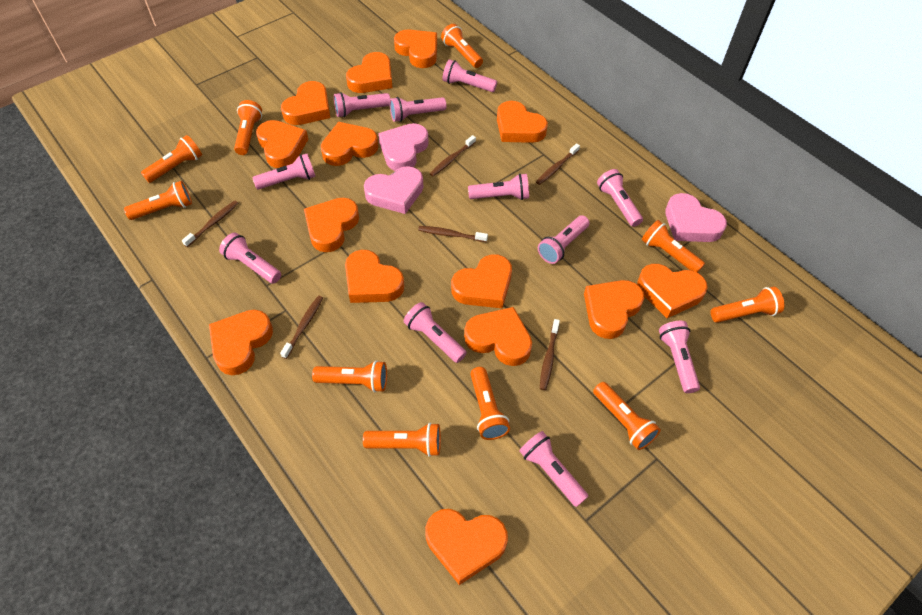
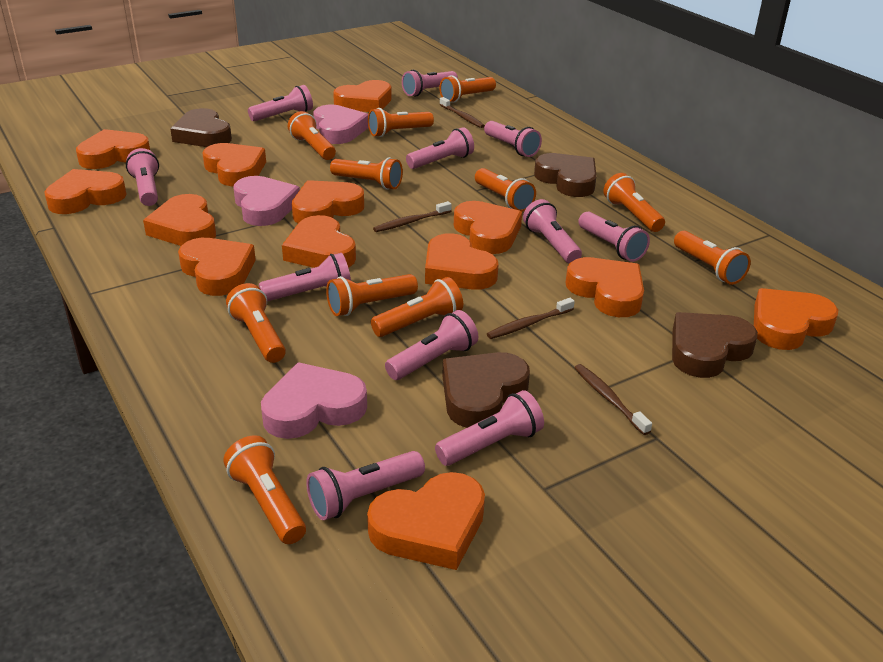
brown heart: none = 0 -> [170,108,232,147] [442,352,530,428] [534,153,597,197] [672,312,758,378] = 4
brown toothbrush: [182,201,239,247] [280,296,323,359] [418,226,488,242] [430,135,476,176] [536,143,580,185] [540,319,560,390] = 6 -> [373,201,452,232] [439,97,485,128] [487,298,575,339] [574,364,652,435] = 4
orange flashlight: [124,181,192,220] [141,135,202,183] [234,100,262,155] [312,360,387,392] [363,423,441,457] [441,24,483,68] [470,367,510,440] [593,382,661,450] [642,220,705,273] [711,287,784,323] = 10 -> [223,435,306,544] [226,283,286,363] [288,111,336,160] [326,274,418,316] [330,157,403,190] [368,108,434,137] [371,277,463,337] [439,75,496,103] [475,168,536,212] [603,173,665,232] [674,231,751,285] = 11
orange heart: [209,310,273,375] [256,120,308,168] [281,81,330,125] [304,198,359,252] [321,122,379,166] [345,250,404,303] [346,52,392,93] [394,29,437,68] [425,509,508,585] [451,254,512,309] [464,307,532,366] [497,101,548,143] [584,280,644,339] [637,264,708,318] = 14 -> [44,169,127,214] [76,129,150,169] [143,194,216,246] [178,238,256,296] [202,143,266,186] [282,215,356,268] [292,180,364,223] [333,80,392,112] [367,472,485,570] [425,233,499,290] [454,201,522,254] [565,257,644,317] [754,288,838,350] = 13

